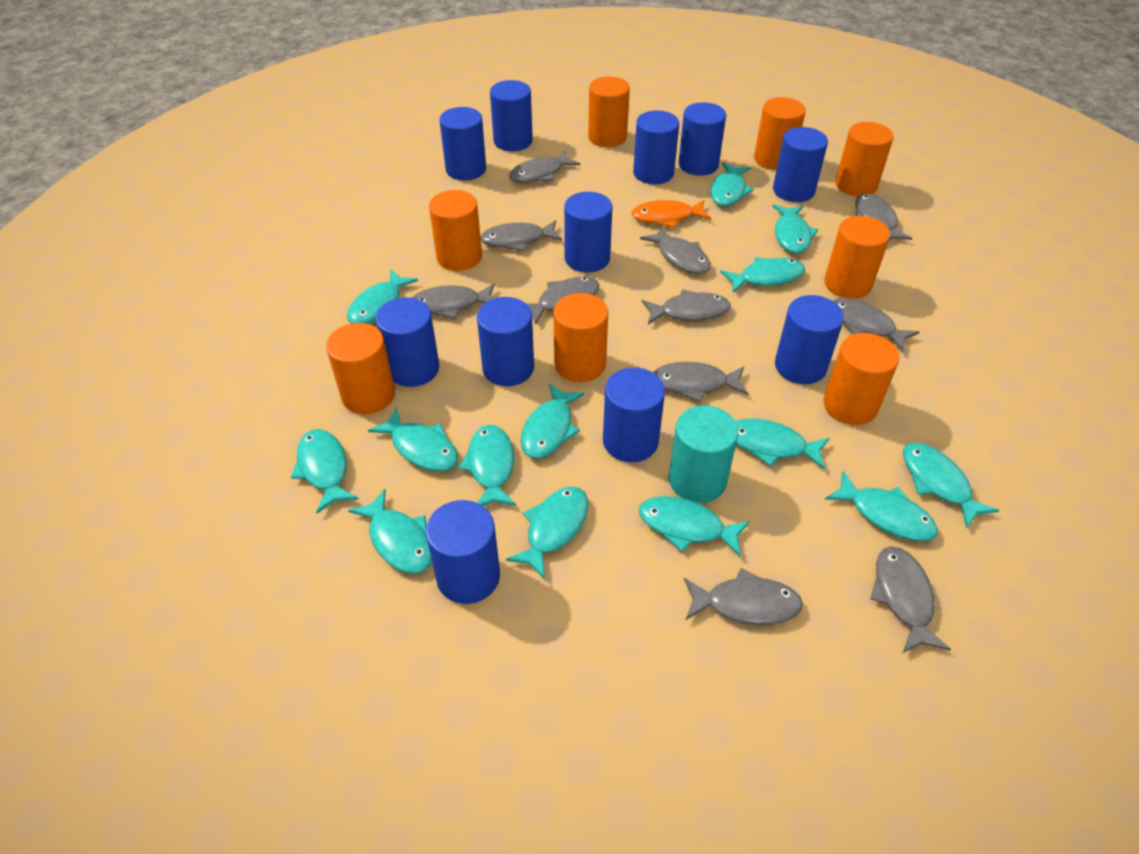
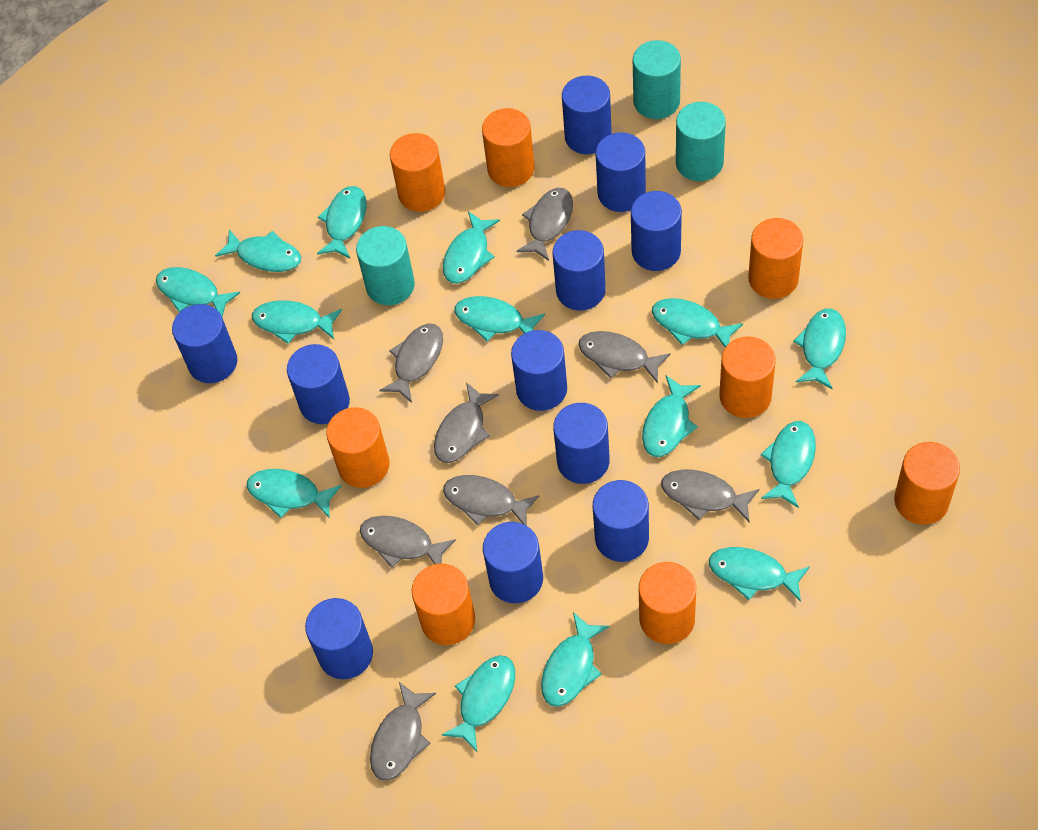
grey fish: [412,284,495,319] [481,220,562,251] [509,150,580,183] [526,276,599,325] [640,227,711,274] [641,289,731,324] [653,362,748,402] [684,568,803,625] [833,298,919,352] [855,193,912,241] [870,546,951,653] = 11 -> [360,515,456,568] [370,682,436,781] [379,324,443,403] [434,382,499,463] [443,475,539,526] [517,188,573,261] [578,331,671,383] [661,470,759,522] = 8
orange fish: [631,200,711,228] = 1 -> none = 0
turquoise cylinder: [669,405,738,503] = 1 -> [356,226,415,305] [633,40,681,119] [676,102,726,181] = 3

